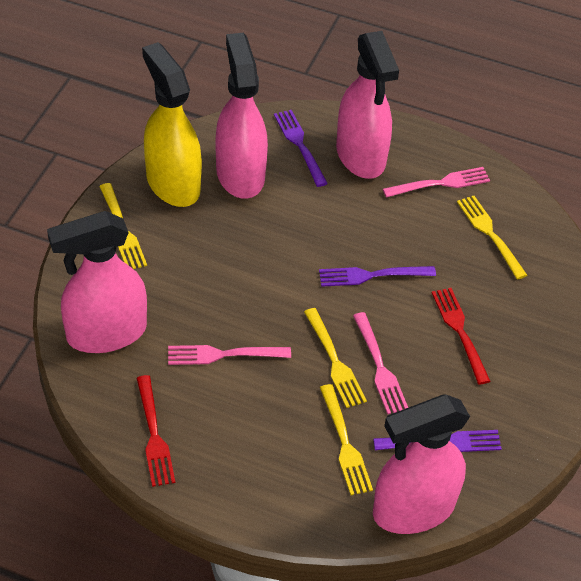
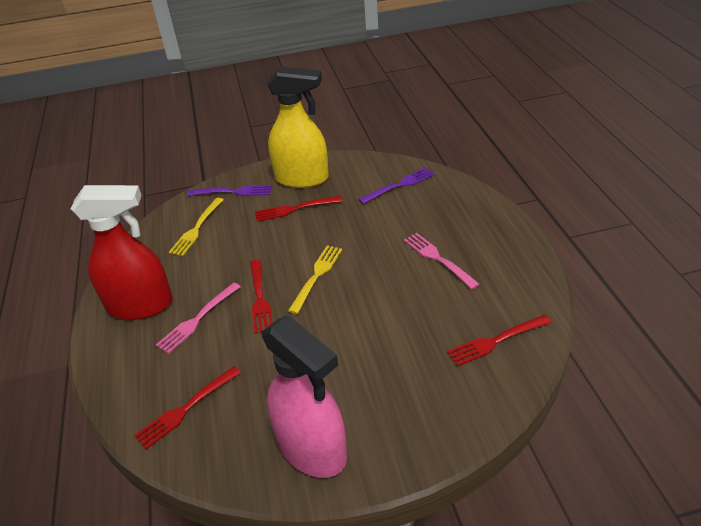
pink fork: [168,345,291,365] [353,312,408,414] [383,167,490,198] = 3 -> [156,282,241,354] [404,233,480,289] = 2
pink spray bottle: [47,211,147,353] [216,33,268,199] [336,31,399,179] [373,394,470,534] = 4 -> [262,315,347,478] = 1
purple fork: [274,110,328,187] [319,266,436,287] [373,430,502,452] = 3 -> [187,185,272,196] [358,168,435,204] = 2
red fork: [137,375,175,487] [432,288,490,385] = 2 -> [134,366,241,450] [250,259,273,334] [255,196,342,222] [447,315,551,367] = 4
red spray bottle: none = 0 -> [71,185,173,320] = 1
yellow fork: [99,183,147,269] [304,308,367,408] [320,384,373,495] [457,196,527,280] = 4 -> [169,198,224,256] [288,245,342,314] = 2

